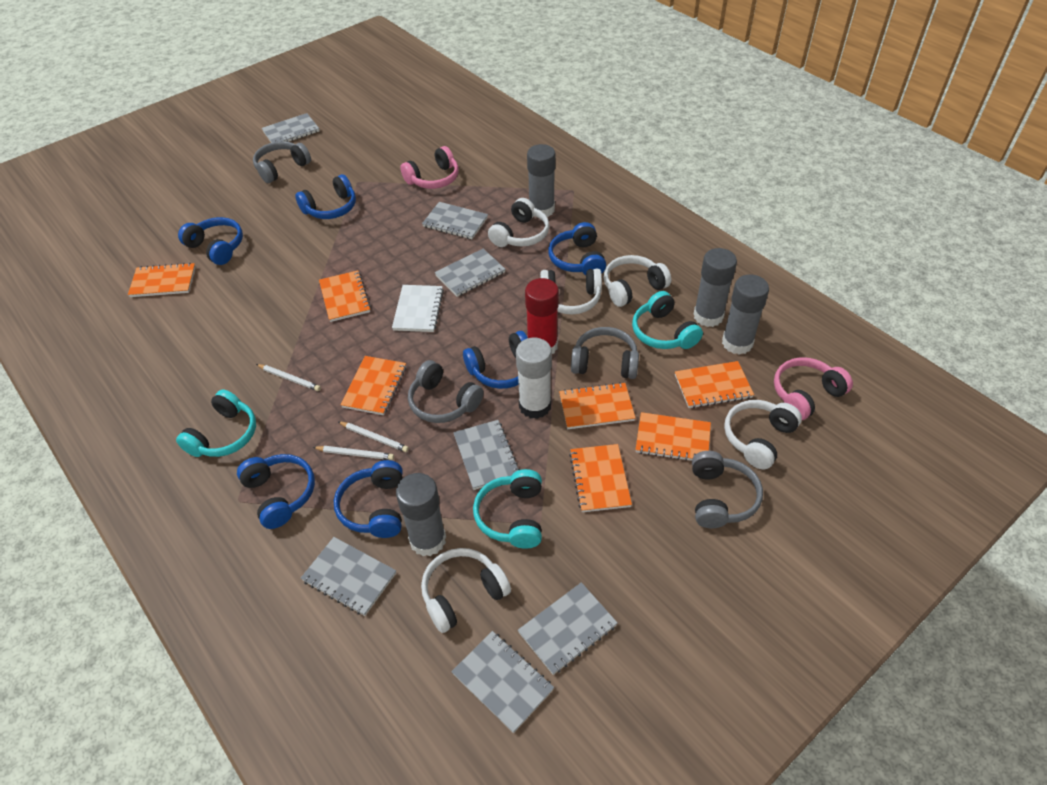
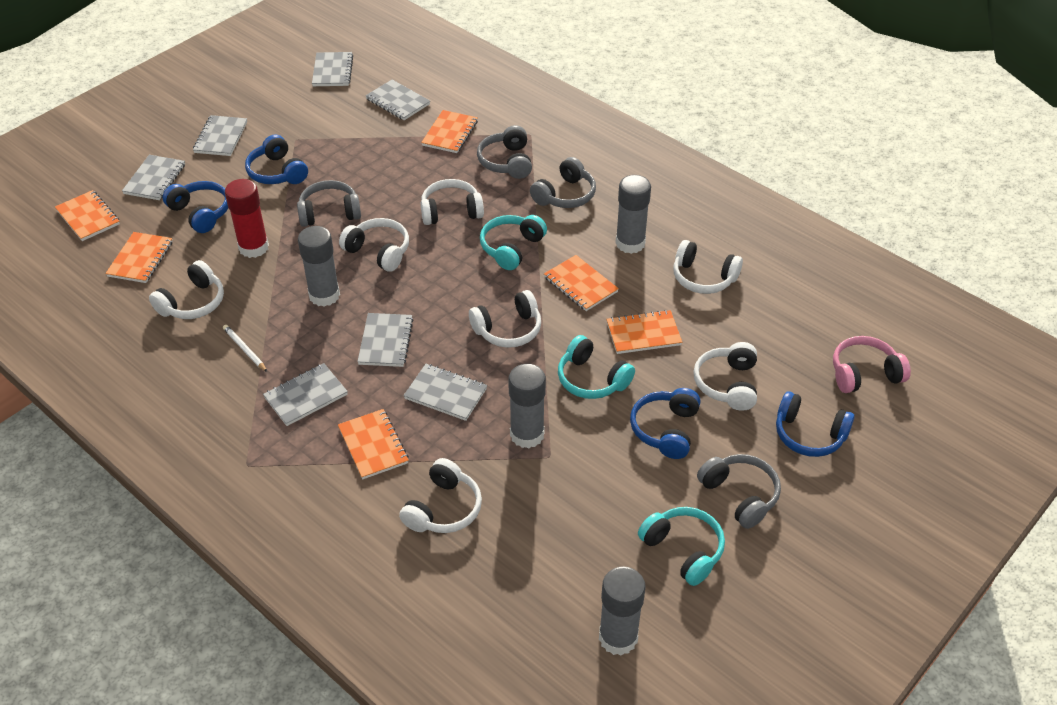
blue headphones: [178,217,243,265] [237,454,315,529] [295,174,356,219] [334,460,403,538] [463,331,528,389] [548,222,606,275] = 6 -> [163,181,228,233] [245,135,308,184] [630,388,701,459] [776,391,855,457] = 4
orange notebook: [128,263,196,297] [319,270,371,322] [341,356,406,415] [559,382,635,429] [569,444,632,512] [635,412,711,461] [675,361,754,408] = 7 -> [55,190,120,241] [105,232,173,283] [338,409,409,479] [421,110,478,153] [544,255,619,311] [606,310,682,354] = 6
pink headphones: [400,146,459,189] [774,357,853,420] = 2 -> [833,336,911,393] = 1
white glue stick: [516,338,552,419] = 1 -> none = 0
white headphones: [421,548,511,633] [488,198,549,247] [540,269,602,314] [604,255,671,307] [724,400,802,469] = 5 -> [149,260,224,319] [339,218,409,272] [399,458,482,533] [421,179,484,225] [469,290,541,348] [673,240,743,294] [693,342,757,411] = 7
white notebook: [392,285,444,332] = 1 -> none = 0
white pencil: [256,364,321,391] [312,446,394,460] [338,421,409,452] = 3 -> [223,325,267,372] = 1

